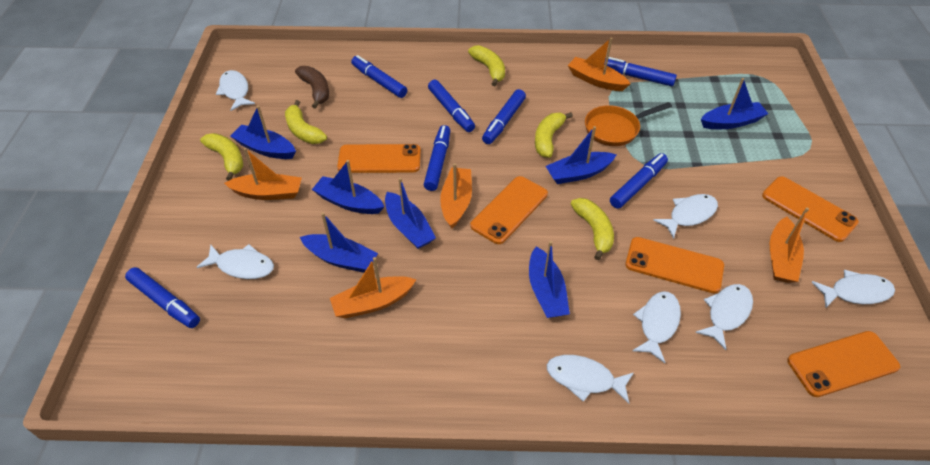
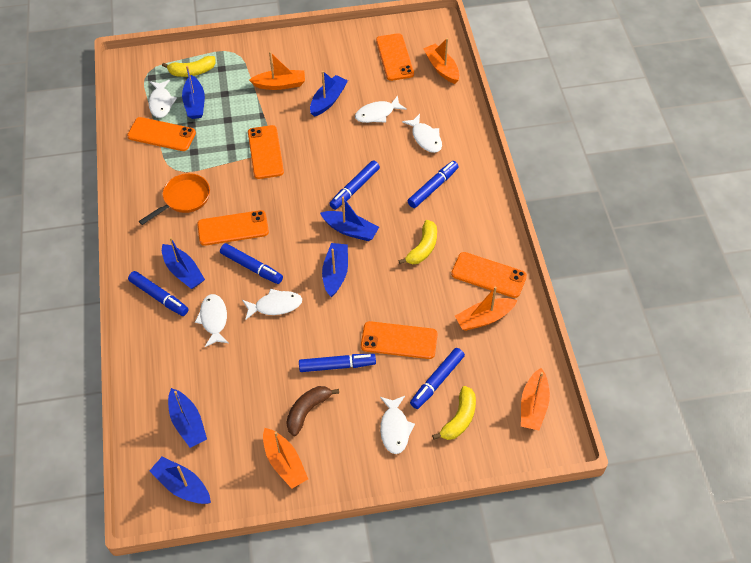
blue marker: [125,267,200,328] [351,55,407,98] [424,125,450,191] [428,80,475,132] [482,89,526,144] [604,57,677,86] [610,153,668,209] = 7 -> [128,271,188,316] [220,243,283,284] [299,354,376,372] [329,160,380,210] [408,161,459,208] [410,348,465,409] = 6
orange phone: [337,144,421,173] [470,176,548,244] [625,237,724,293] [762,176,859,242] [787,331,900,397] = 5 -> [127,117,196,151] [197,210,269,246] [248,125,284,179] [361,321,437,359] [376,33,414,81] [451,252,527,298] = 6
white fish: [196,244,274,279] [216,70,255,111] [547,355,634,404] [632,291,681,363] [653,194,718,239] [695,284,753,350] [812,269,895,307] = 7 -> [148,80,177,118] [195,294,229,347] [242,289,302,320] [355,95,407,123] [380,396,415,454] [402,114,442,153] = 6
yellow banana: [200,133,243,181] [285,100,327,144] [468,45,505,86] [535,112,573,158] [571,198,614,260] = 5 -> [162,56,216,77] [398,220,437,265] [432,386,476,440] = 3

